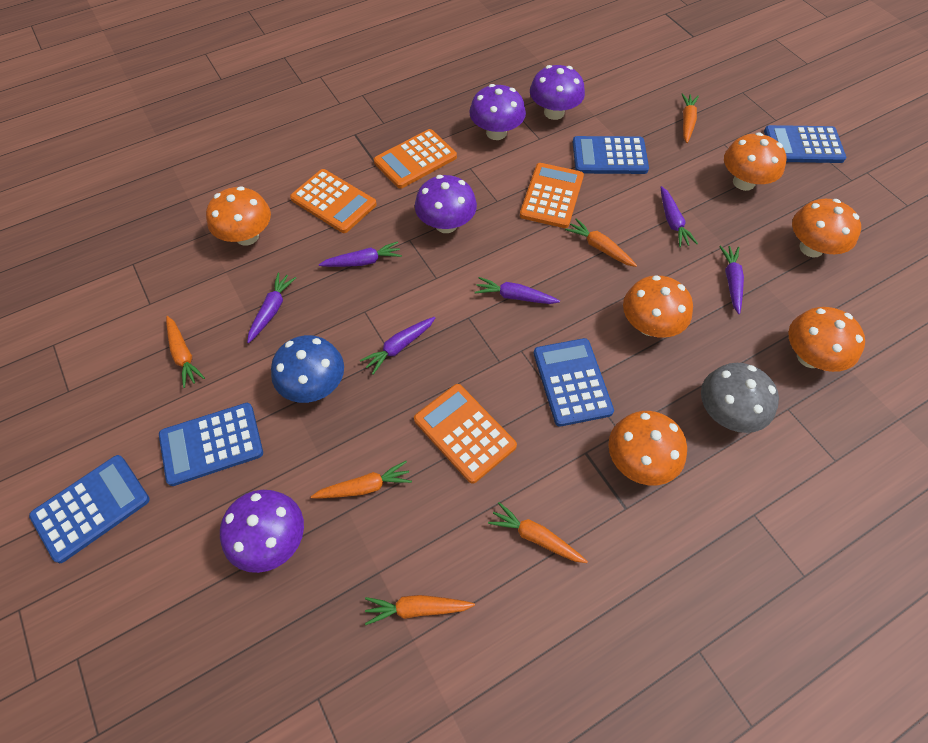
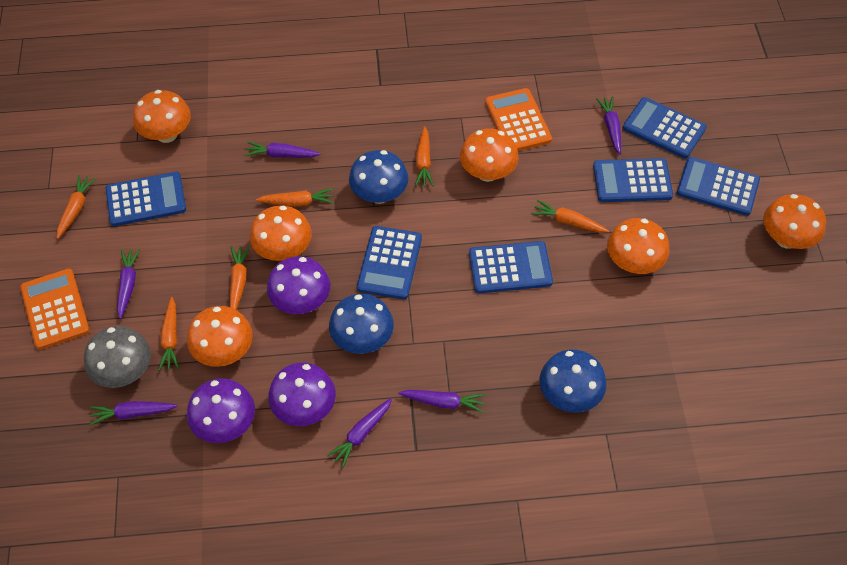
blue calculator: [29,455,150,563] [159,403,263,486] [534,338,614,427] [573,136,649,174] [764,125,846,163] = 5 -> [106,172,186,226] [357,226,422,299] [469,241,553,293] [593,158,673,202] [623,97,707,158] [677,157,760,216] = 6
blue mushroom: [271,335,344,403] = 1 -> [329,294,394,354] [349,150,409,204] [540,349,607,413] = 3
orange calculator: [290,169,377,233] [374,129,457,189] [414,384,517,484] [520,163,584,228] = 4 -> [20,269,90,350] [485,88,552,151] = 2
purple mushroom: [220,490,304,573] [415,175,477,233] [469,84,526,140] [530,65,585,120] = 4 -> [187,378,255,443] [267,256,330,314] [268,362,336,426] = 3

